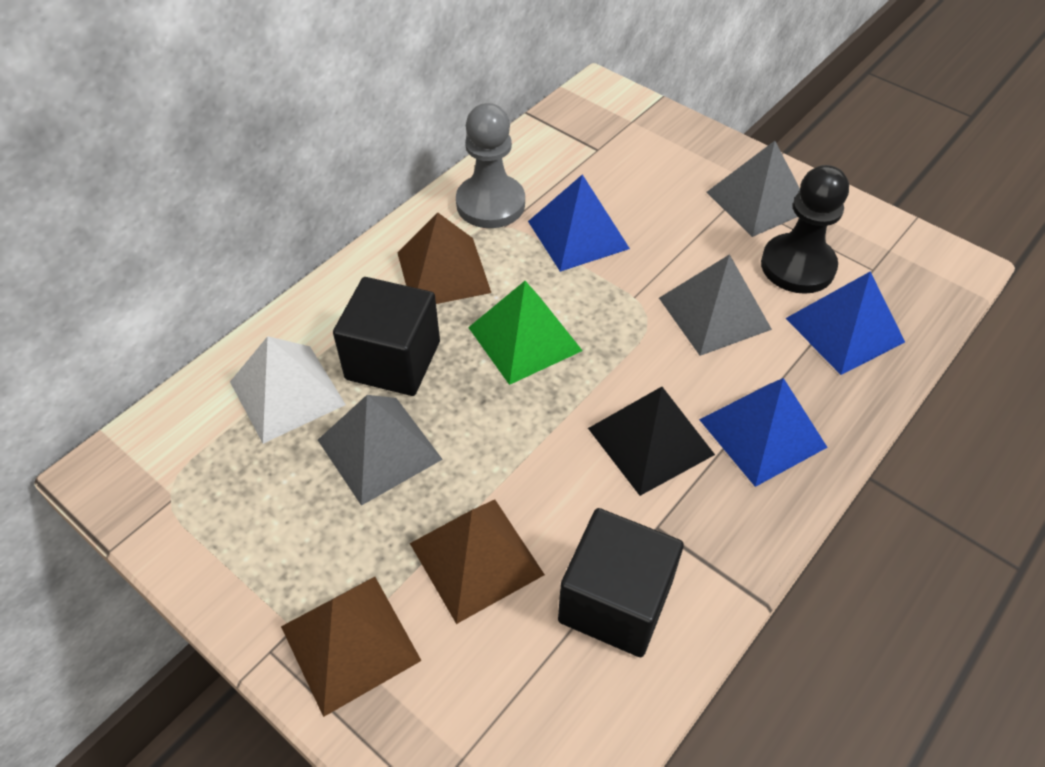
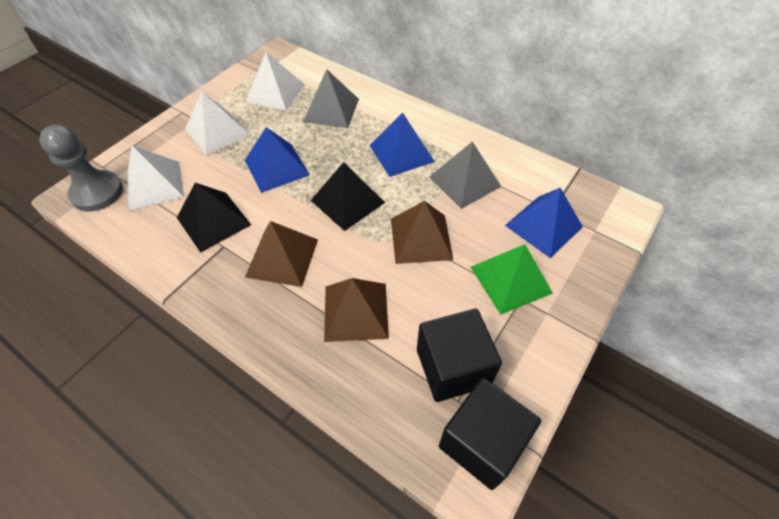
black pawn: [761,165,849,294] = 1 -> none = 0
black pyramid: [588,387,715,496] = 1 -> [177,183,251,253] [311,162,385,231] = 2
grey pyramid: [318,395,443,506] [659,254,772,356] [707,141,800,237] = 3 -> [303,69,359,128] [429,141,502,209] = 2
white pyramid: [230,336,346,444] = 1 -> [127,145,184,210] [185,91,250,156] [246,52,304,111] = 3

